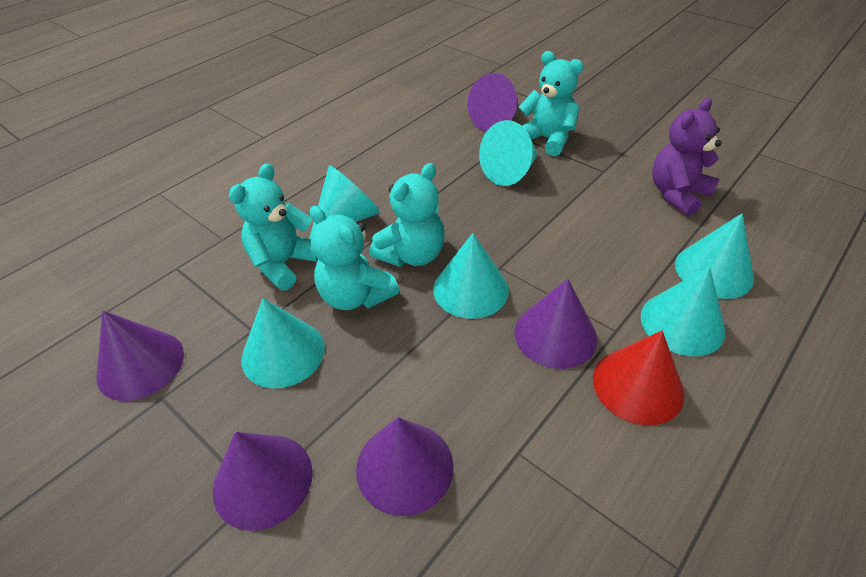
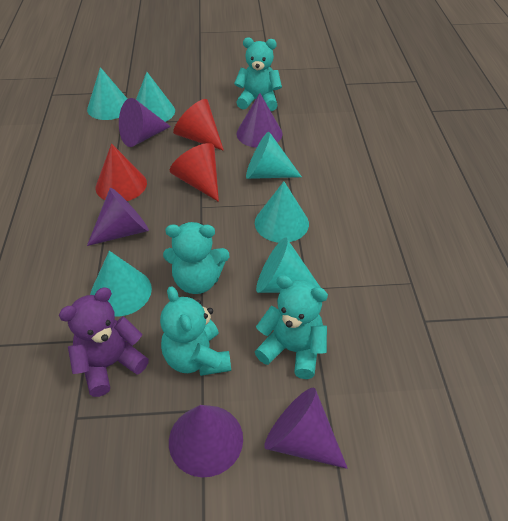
red cone: [593,331,685,425] = 1 -> [96,143,147,201] [170,143,219,202] [173,99,224,151] = 3

